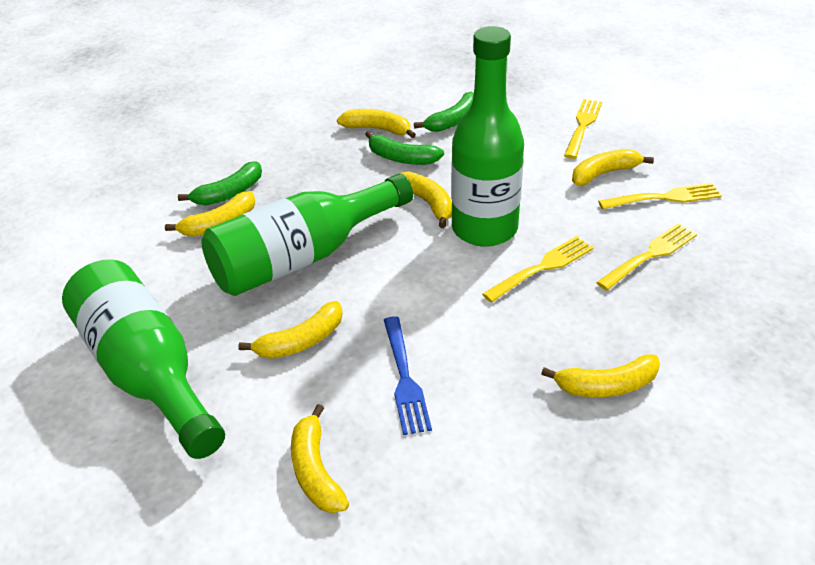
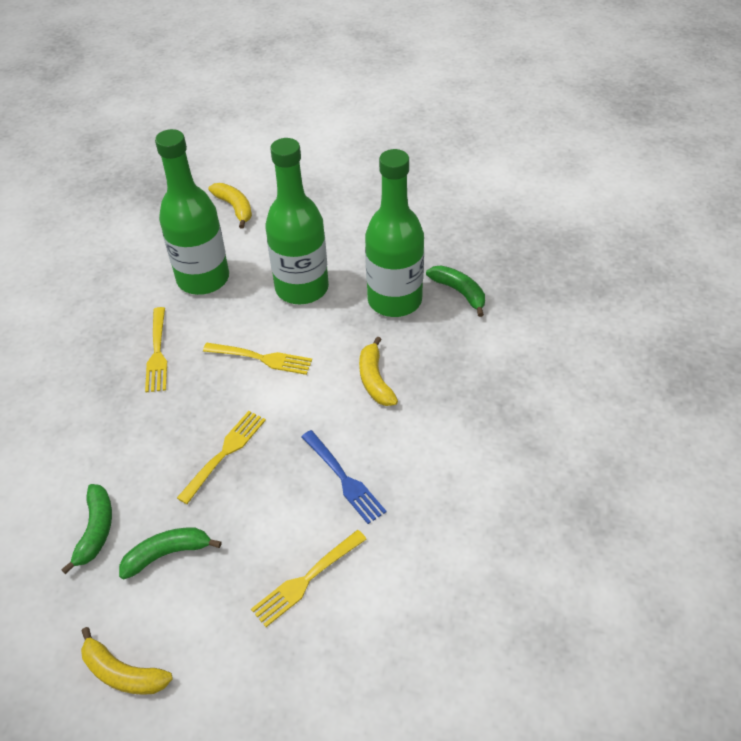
yellow banana: [165,191,255,237] [238,301,343,359] [291,404,349,513] [337,109,416,138] [400,172,452,228] [541,354,660,397] [572,149,654,186] = 7 -> [81,627,173,695] [209,183,252,229] [359,336,398,406] = 3

